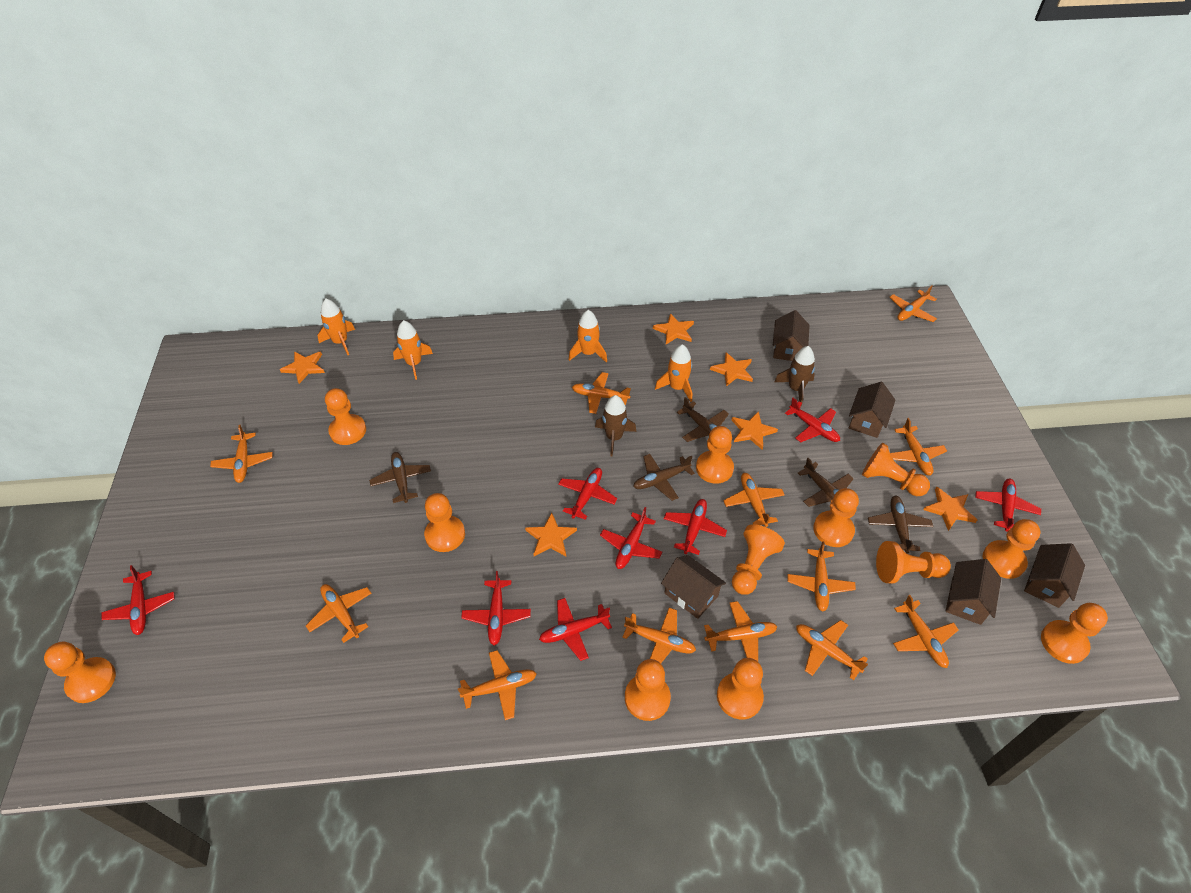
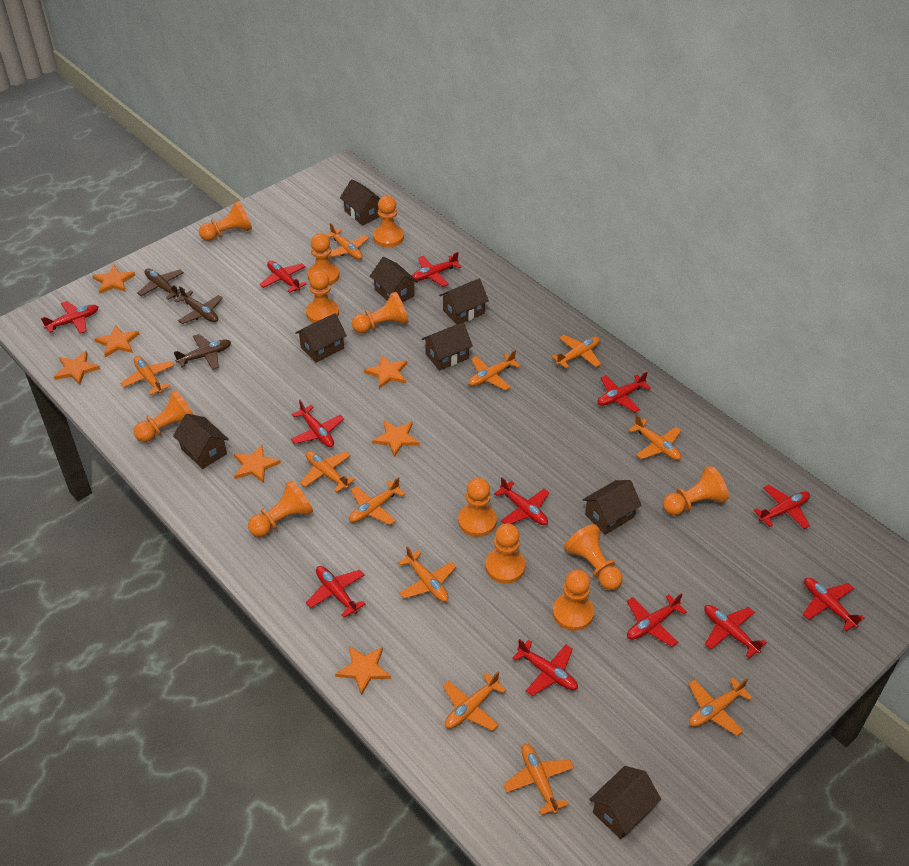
brown house: [661,555,726,619] [773,310,810,361] [849,382,895,438] [946,559,1001,625] [1024,543,1085,608] = 5 -> [173,414,229,469] [295,313,347,363] [340,179,380,226] [370,257,418,302] [422,323,473,371] [439,279,489,325] [582,480,642,535] [589,766,661,839] = 8
brown plane: [369,452,431,503] [633,454,695,501] [677,397,729,442] [798,458,854,507] [868,496,933,554] = 5 -> [138,269,185,300] [174,286,223,324] [174,334,231,370] = 3
brown rocket: [595,395,636,456] [774,346,815,406] = 2 -> none = 0
orange plane: [210,425,273,483] [306,584,371,643] [458,650,537,720] [572,372,631,414] [622,608,696,663] [704,601,777,661] [723,473,784,527] [787,541,856,612] [796,620,868,680] [889,285,937,322] [890,418,947,475] [893,595,959,668] = 12 -> [120,356,175,395] [300,451,355,492] [326,223,369,260] [349,477,405,525] [398,546,456,602] [443,672,506,731] [469,350,520,391] [503,744,574,815] [551,335,601,369] [629,414,681,460] [689,678,753,736] = 11
orange rocket: [318,299,355,355] [393,320,433,380] [569,310,607,363] [655,344,692,402] = 4 -> none = 0
orange star: [280,351,325,384] [525,513,577,556] [653,313,694,344] [710,352,753,387] [732,411,778,450] [923,486,977,531] = 6 -> [54,351,100,385] [93,265,135,294] [94,324,139,358] [234,444,281,483] [335,646,391,696] [364,355,407,389] [372,421,420,457] = 7
red plane: [101,565,175,635] [461,571,531,645] [539,598,612,661] [558,468,617,520] [600,507,662,569] [664,499,727,555] [785,398,840,442] [975,478,1041,532] = 8 -> [41,301,99,334] [260,261,306,293] [291,400,344,447] [306,566,366,618] [412,252,461,287] [494,477,549,525] [512,639,578,696] [597,372,651,412] [627,593,687,647] [704,605,767,658] [753,485,810,529] [803,578,864,631] = 12

